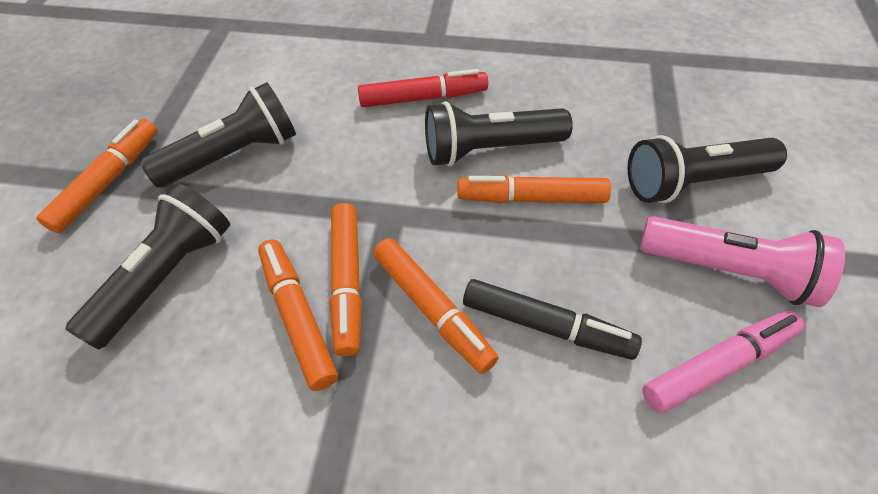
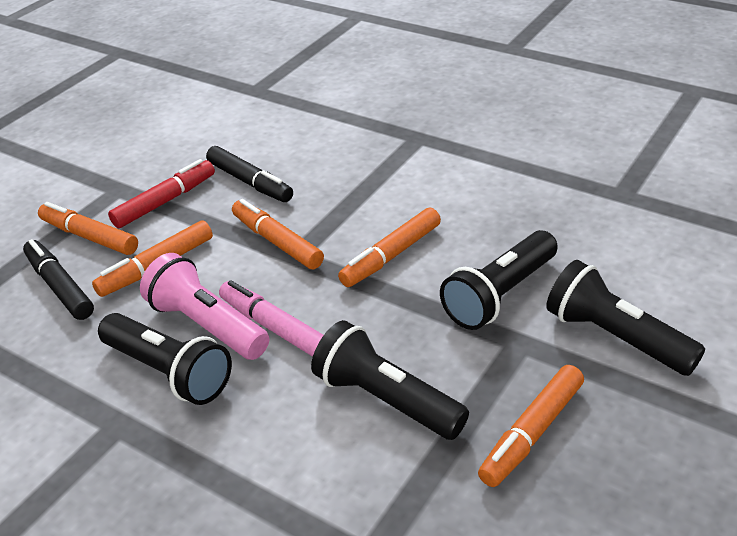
black marker: [463,279,642,360] = 1 -> [23,239,94,320] [206,146,293,202] = 2

